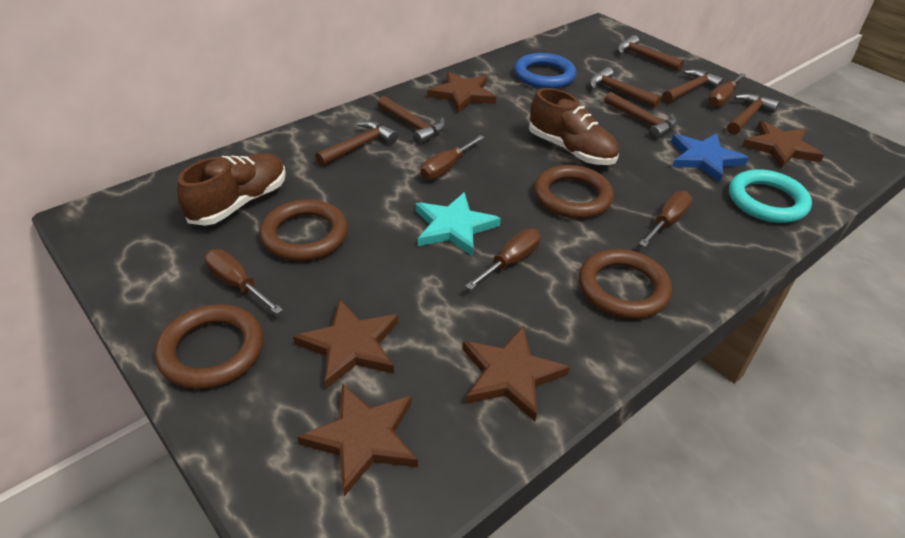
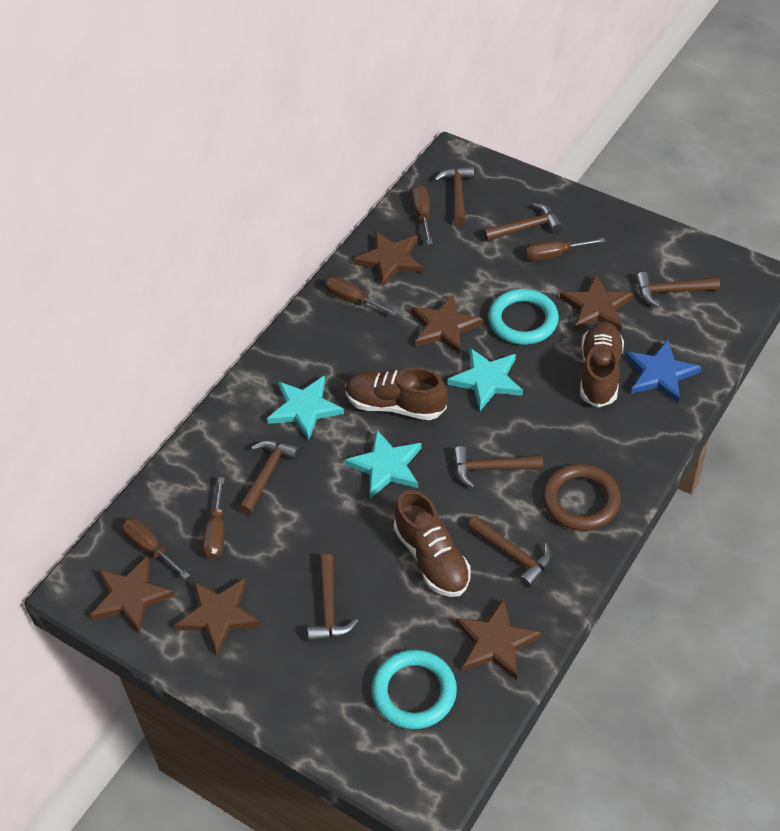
blue ring: [514,53,576,89] = 1 -> none = 0
brown ring: [155,304,264,389] [259,199,348,261] [534,165,614,219] [578,249,672,319] = 4 -> [542,464,621,531] = 1
brown shoe: [177,153,286,226] [529,88,619,165] = 2 -> [345,367,447,420] [394,490,471,597] [580,321,624,407] = 3
brown star: [293,299,398,389] [297,384,418,496] [427,72,496,113] [462,326,570,421] [742,121,824,169] = 5 -> [90,556,175,634] [174,578,261,655] [353,231,423,287] [412,294,483,354] [455,598,542,680] [560,275,634,331] = 6
turquoise ring: [729,169,812,223] = 1 -> [372,650,457,729] [488,289,559,345] = 2
turquoise star: [415,192,501,256] = 1 -> [267,376,344,441] [344,429,422,499] [447,348,523,411] = 3

